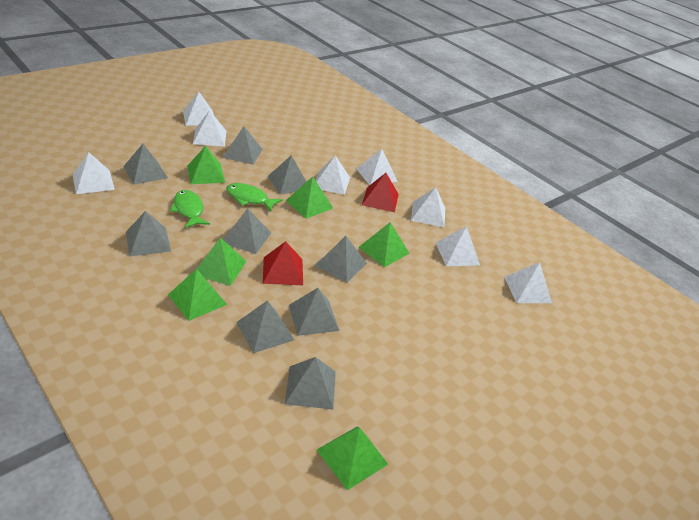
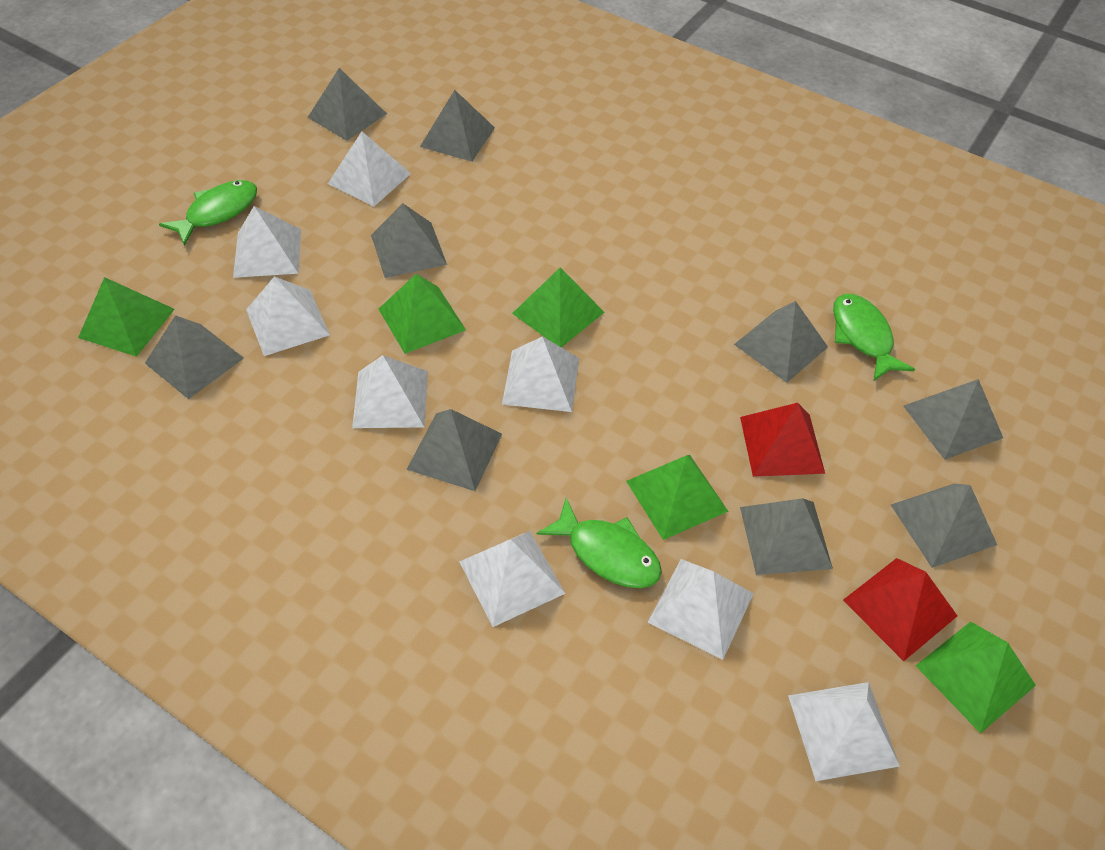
green fish: [170,190,210,228] [226,183,283,211] = 2 -> [159,180,257,246] [537,498,662,588] [833,294,915,381] = 3
green pyramid: [168,268,227,321] [187,146,225,184] [197,238,247,286] [286,176,333,219] [317,427,388,490] [359,222,410,267] = 6 -> [78,277,175,357] [379,274,466,354] [512,267,604,348] [626,455,729,540] [916,622,1036,734] = 5

